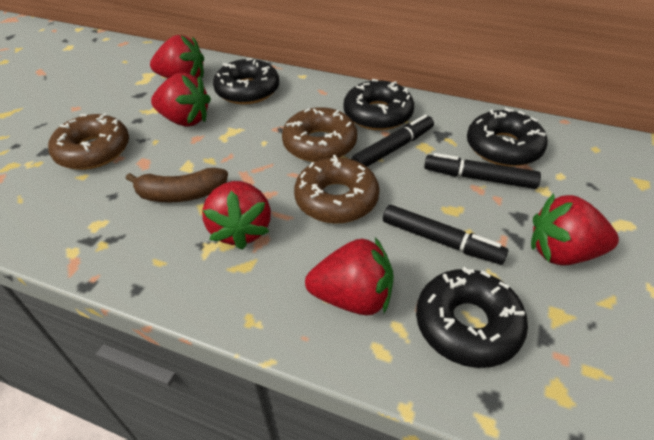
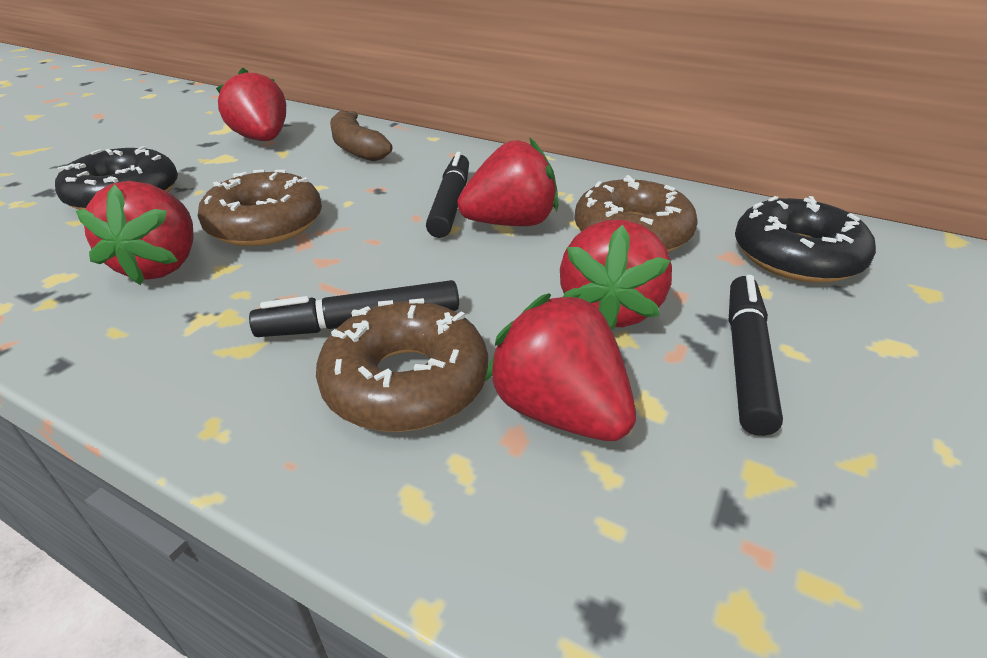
black donut: [213,58,279,105] [343,79,414,130] [416,267,528,368] [467,108,548,167] = 4 -> [55,146,178,210] [735,196,876,283] = 2

